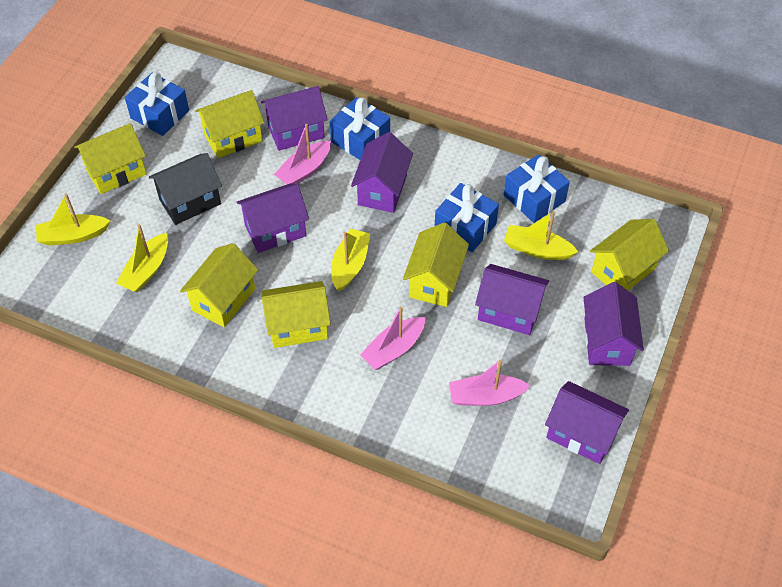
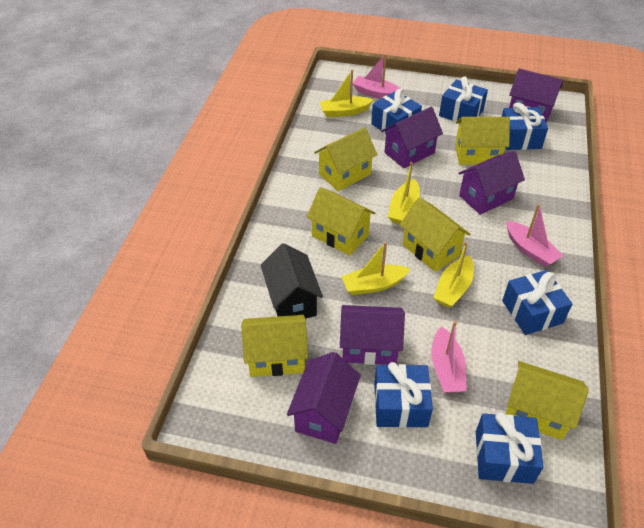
blue gift: [125,72,189,136] [330,97,390,160] [435,183,499,252] [504,154,570,223] = 4 -> [371,89,422,133] [374,362,433,428] [439,76,488,122] [476,412,544,484] [502,102,548,150] [502,270,572,335] = 6
purple house: [237,183,309,253] [261,86,328,151] [351,132,413,213] [475,264,549,335] [545,381,629,464] [583,282,644,366] = 6 -> [287,352,361,444] [340,305,405,365] [382,107,443,168] [458,151,525,215] [509,69,563,122] = 5

